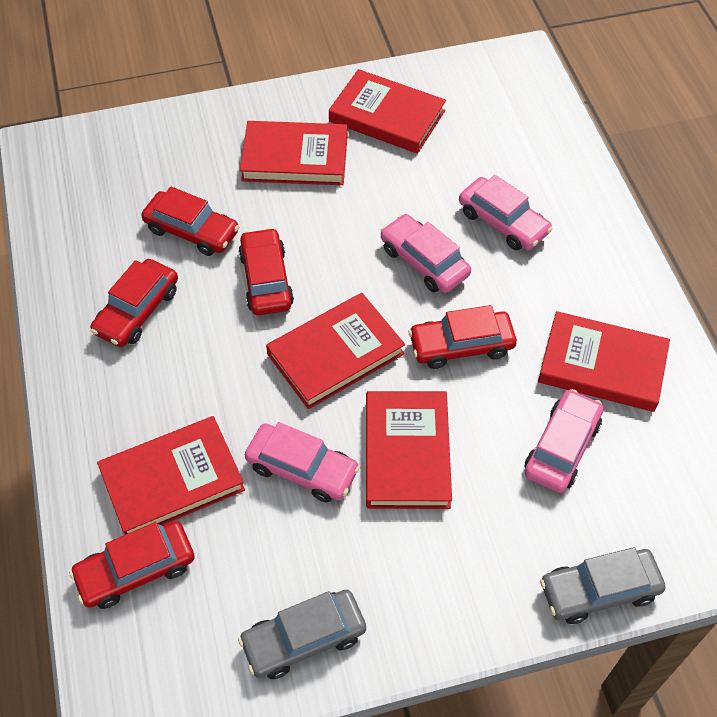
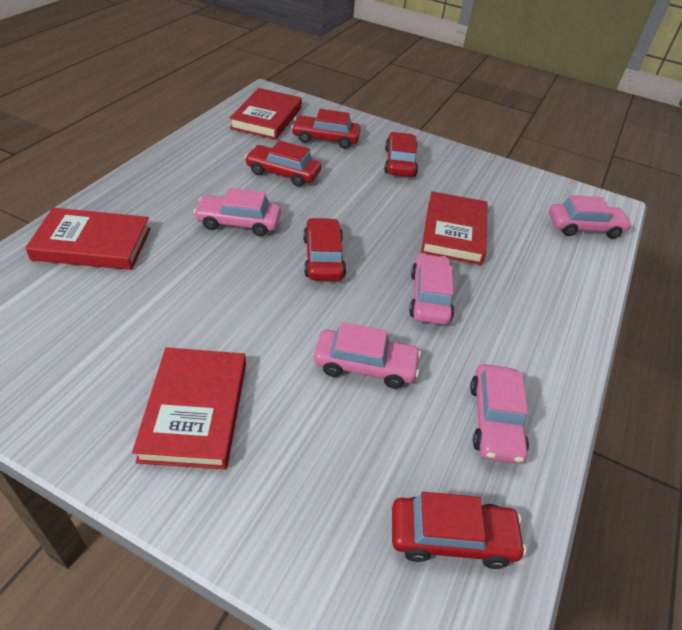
grey car: [238,590,366,679] [540,547,666,624] = 2 -> none = 0
pink car: [245,422,360,503] [381,214,471,293] [459,175,553,250] [524,389,604,493] = 4 -> [193,188,281,236] [314,322,421,389] [409,253,454,325] [470,364,529,464] [549,195,632,239] = 5
red book: [97,416,245,535] [240,121,348,185] [266,293,405,409] [329,69,446,154] [366,391,452,509] [538,311,670,412] = 6 -> [25,208,151,270] [132,347,246,469] [229,88,302,139] [421,191,488,265] = 4

